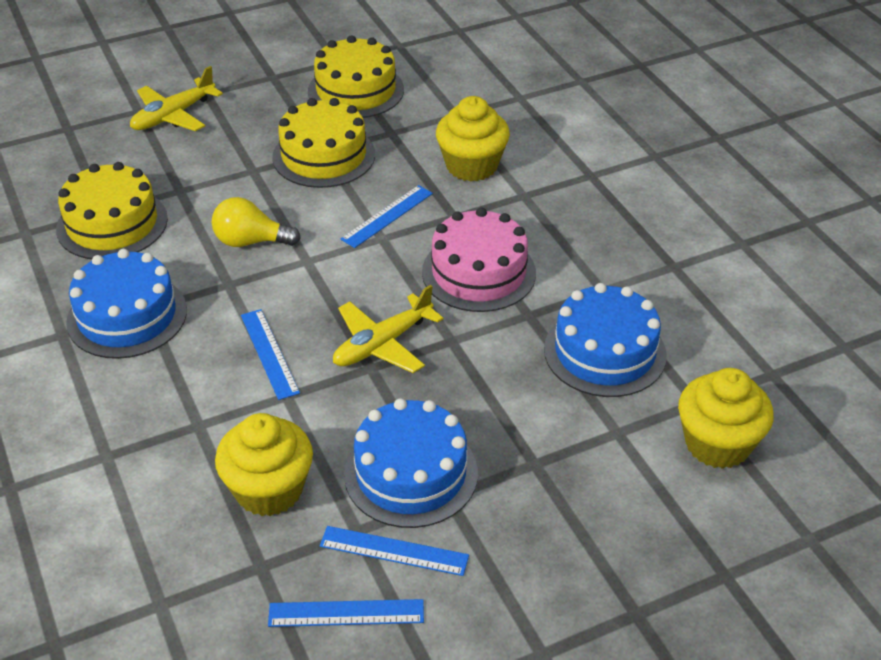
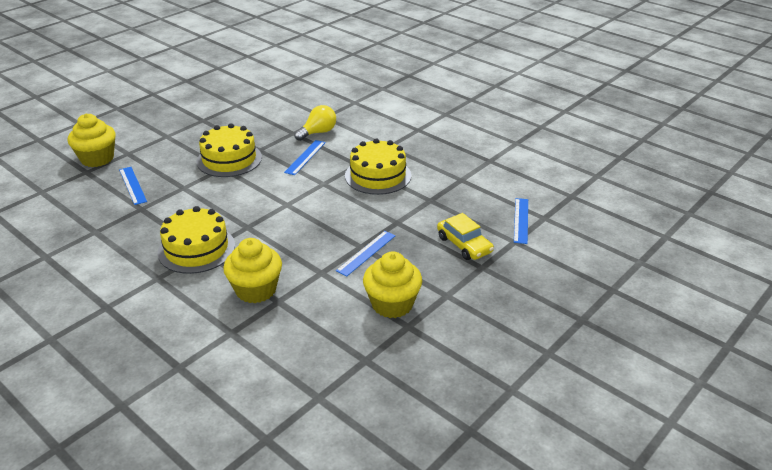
blue cake: [66,249,187,359] [344,398,478,528] [544,283,667,397] = 3 -> none = 0
pink cake: [422,207,536,312] = 1 -> none = 0
yellow car: none = 0 -> [437,213,494,260] = 1
yellow plane: [130,66,223,131] [333,285,443,373] = 2 -> none = 0

